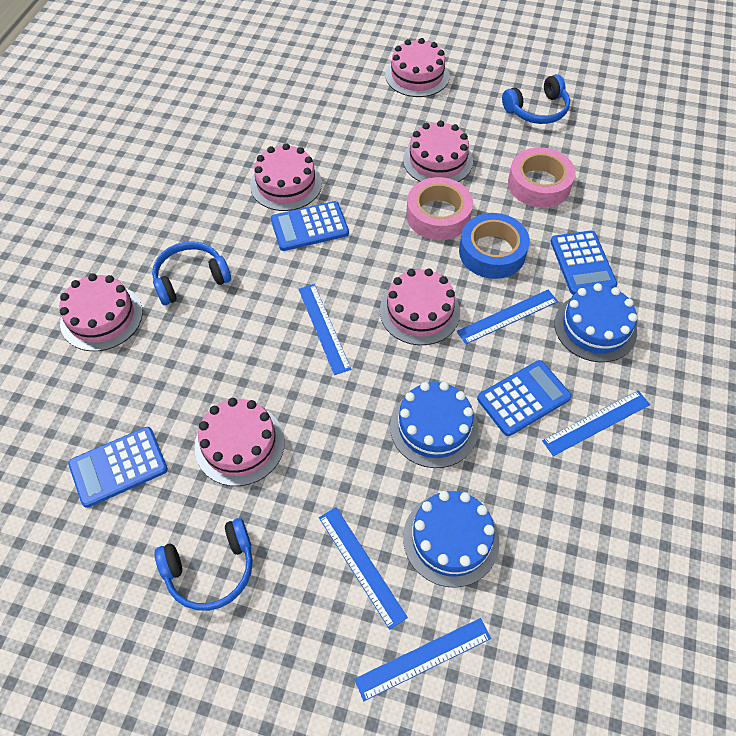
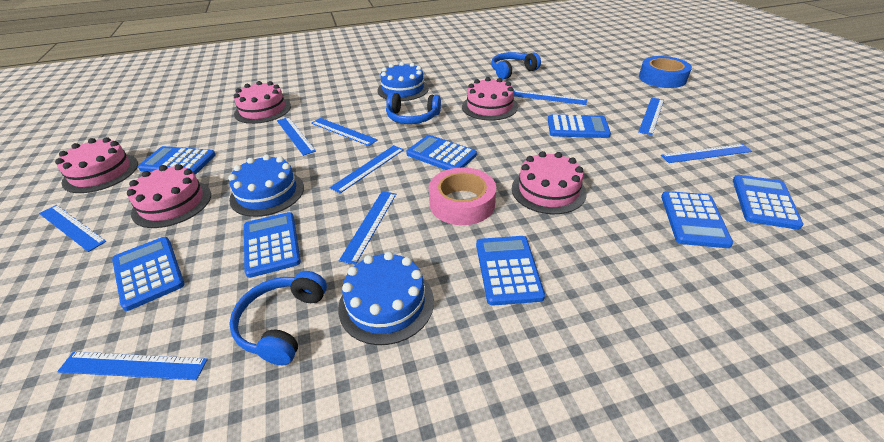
blue calculator: [68,427,168,508] [271,201,349,251] [477,360,572,436] [550,231,617,295] = 4 -> [112,237,185,311] [138,146,216,175] [244,212,301,278] [406,135,477,170] [476,236,545,306] [548,114,611,138] [661,191,733,248] [733,175,803,230] = 8
blue ruler: [298,284,351,375] [319,507,408,630] [354,618,491,701] [457,290,558,344] [542,391,650,456] = 5 -> [39,205,107,252] [57,351,208,380] [277,117,316,156] [311,118,378,146] [330,145,404,193] [339,191,396,265] [514,90,587,105] [638,98,664,135] [661,144,752,163] = 9
pink cake: [59,273,143,351] [195,398,285,486] [250,143,322,211] [380,268,460,345] [385,38,450,97] [403,120,473,182] = 6 -> [55,137,138,193] [127,164,211,228] [234,81,291,124] [462,77,518,121] [512,151,587,214] = 5
pink tape: [406,177,473,240] [508,147,575,208] = 2 -> [429,168,496,225] = 1

